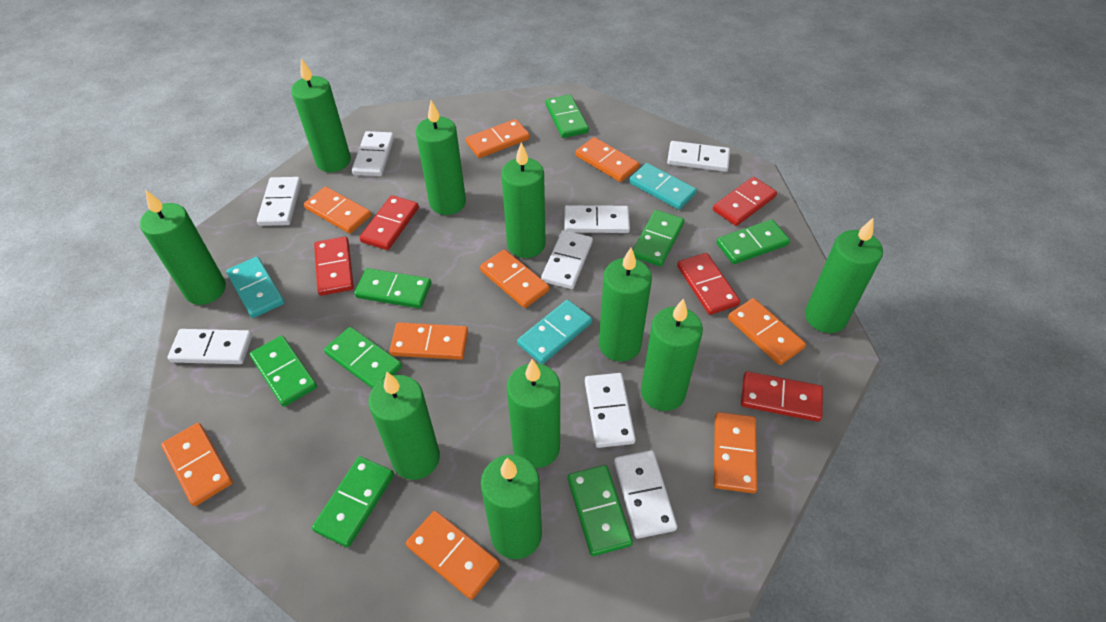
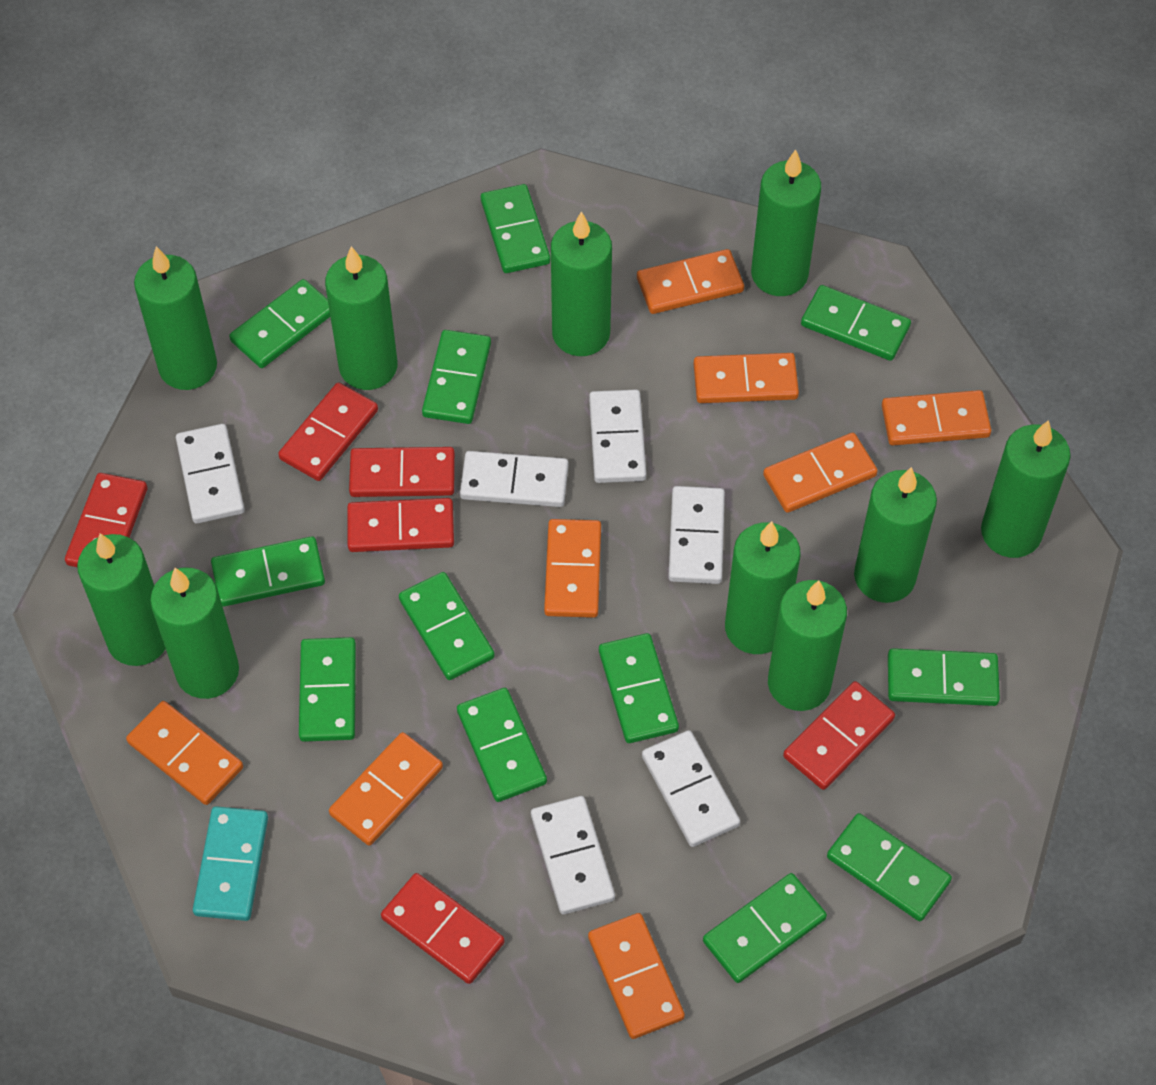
green domino: [250,336,317,407] [312,456,394,547] [324,327,402,389] [354,268,431,309] [545,94,589,138] [568,465,633,556] [633,210,685,267] [716,219,790,264] = 8 -> [211,536,325,607] [229,279,330,368] [299,637,356,742] [399,572,495,680] [422,330,491,424] [457,688,547,802] [481,184,550,273] [599,633,679,743] [703,873,827,983] [801,285,911,361] [827,813,952,921] [888,648,1000,706] = 12
orange domino: [161,423,233,506] [304,187,371,234] [389,322,468,360] [406,511,500,600] [466,119,530,158] [480,249,549,308] [575,137,639,182] [714,412,758,493] [728,298,806,365] = 9 -> [126,701,243,805] [329,732,443,846] [544,519,601,618] [588,913,685,1039] [637,249,744,314] [694,353,799,403] [763,433,878,513] [882,390,991,445] = 8
red domino: [314,237,354,296] [359,195,419,250] [677,253,740,315] [713,177,777,226] [741,371,823,422] = 5 -> [65,473,147,567] [278,382,378,481] [347,498,454,552] [349,447,455,497] [381,873,504,984] [783,681,895,790] = 6
turquoise domino: [226,257,285,318] [517,300,592,364] [629,163,697,210] = 3 -> [193,806,268,921] = 1
white domino: [167,329,252,364] [257,177,301,226] [352,131,394,176] [541,230,593,289] [564,205,630,233] [585,373,636,448] [614,450,677,539] [667,141,730,172] = 8 -> [176,424,245,524] [460,451,569,507] [531,796,615,914] [589,390,646,483] [642,730,740,847] [668,486,725,584] = 6

